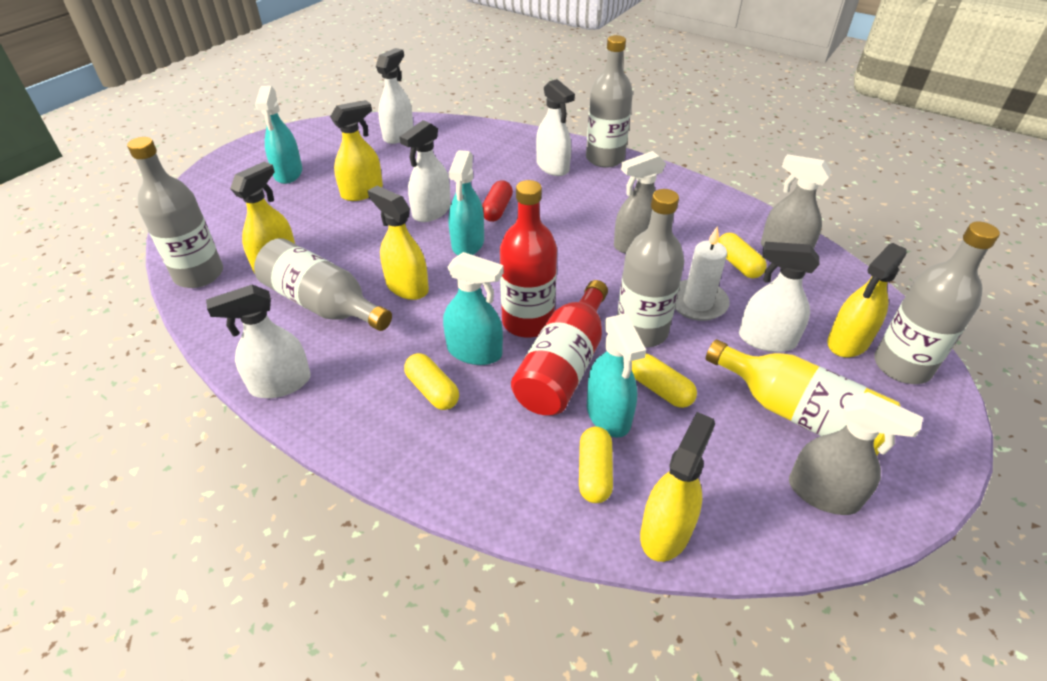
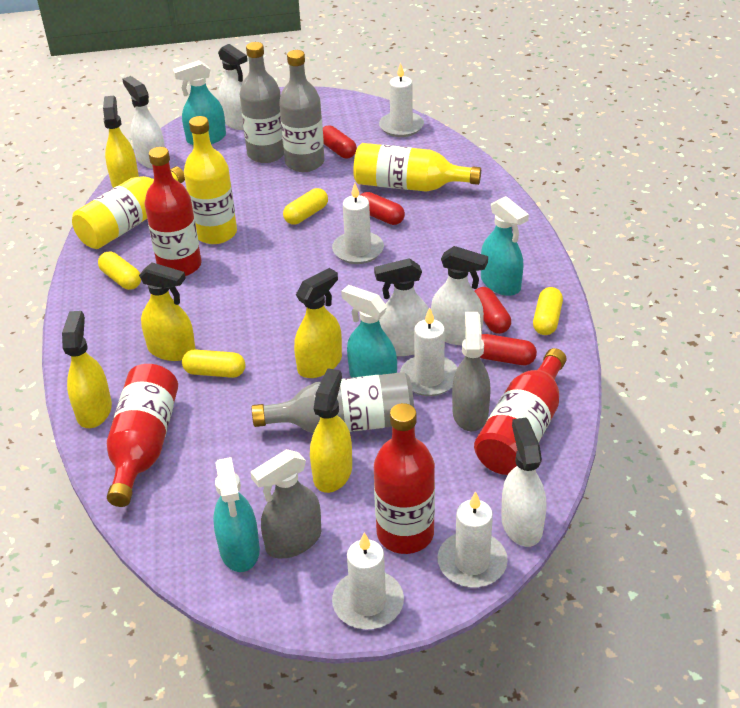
grey bottle: [127,137,223,288] [254,238,392,331] [586,35,633,168] [617,189,684,347] [874,221,1000,384] = 5 -> [239,42,284,163] [252,372,414,433] [279,50,324,172] = 3
grey spray bottle: [614,151,666,254] [761,154,832,249] [789,392,923,515] = 3 -> [250,449,321,559] [452,312,491,431] = 2
red bottle: [500,180,557,337] [511,280,608,415] = 2 -> [107,364,178,507] [144,147,201,276] [374,403,435,554] [474,348,567,475] = 4
red capsule: [482,180,513,222] = 1 -> [323,125,357,159] [360,192,405,225] [475,287,511,334] [480,334,537,365] = 4
white candle: [675,226,730,321] = 1 -> [332,183,384,264] [332,533,404,630] [379,63,424,137] [400,307,457,396] [438,491,508,588] = 5
yellow bottle: [706,339,901,455] = 1 -> [72,166,185,249] [184,116,237,244] [353,143,481,192] = 3

